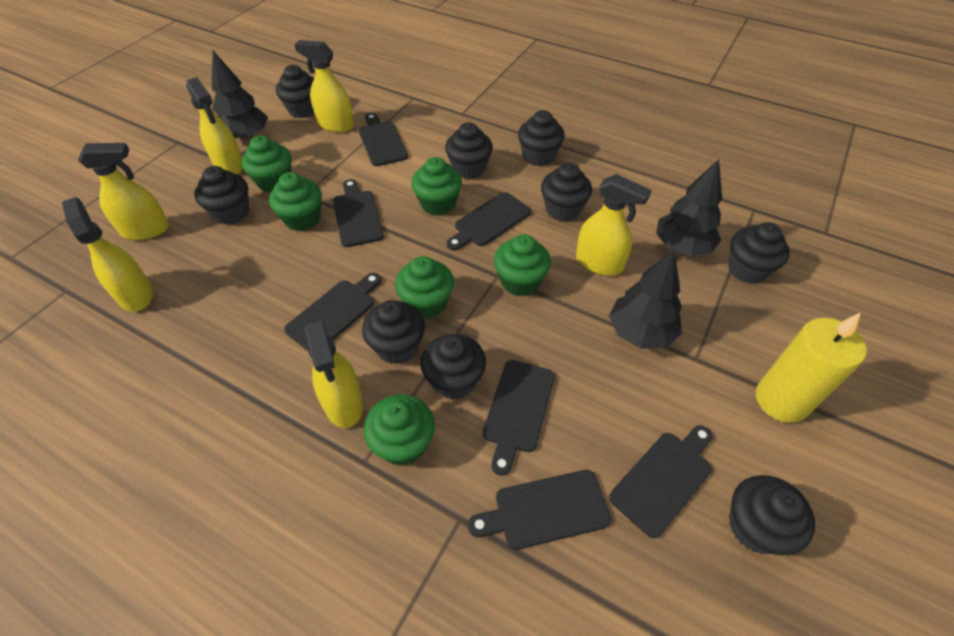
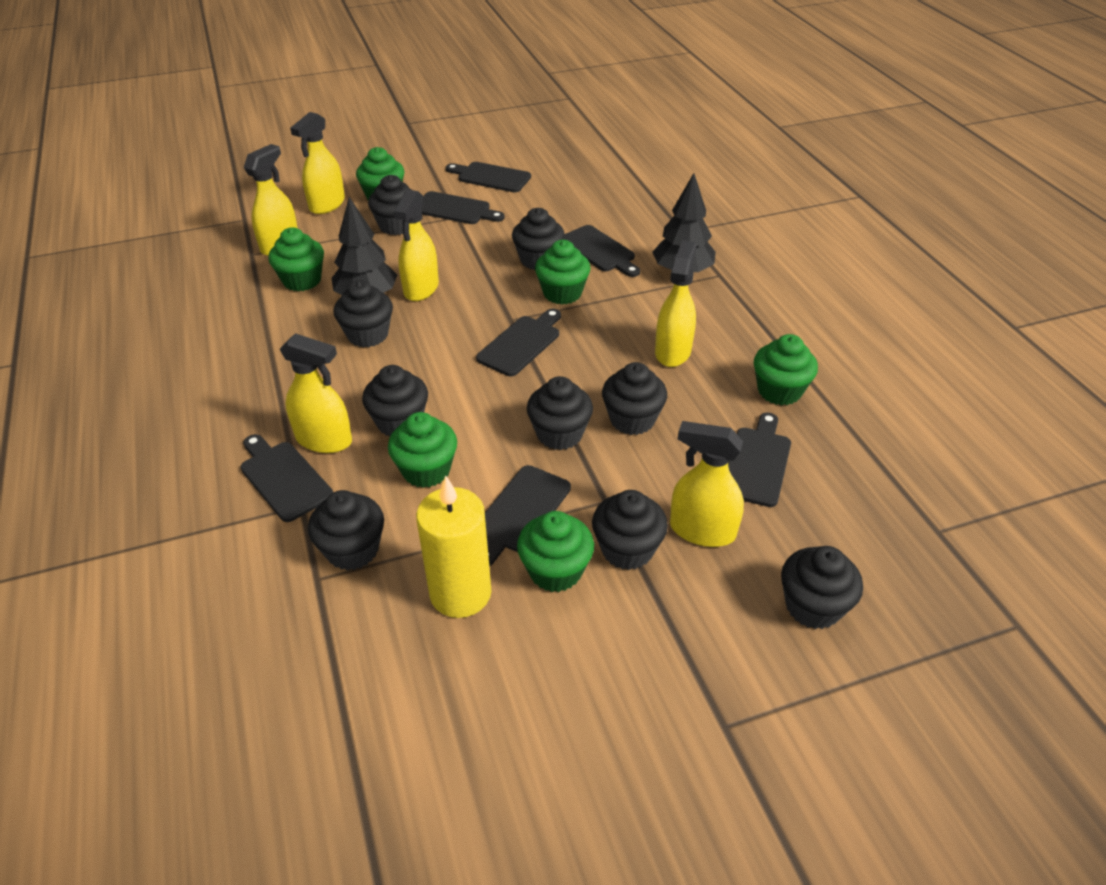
black tree: [212,51,268,141] [609,249,682,349] [656,159,722,256] = 3 -> [331,197,397,295] [652,173,716,272] = 2

